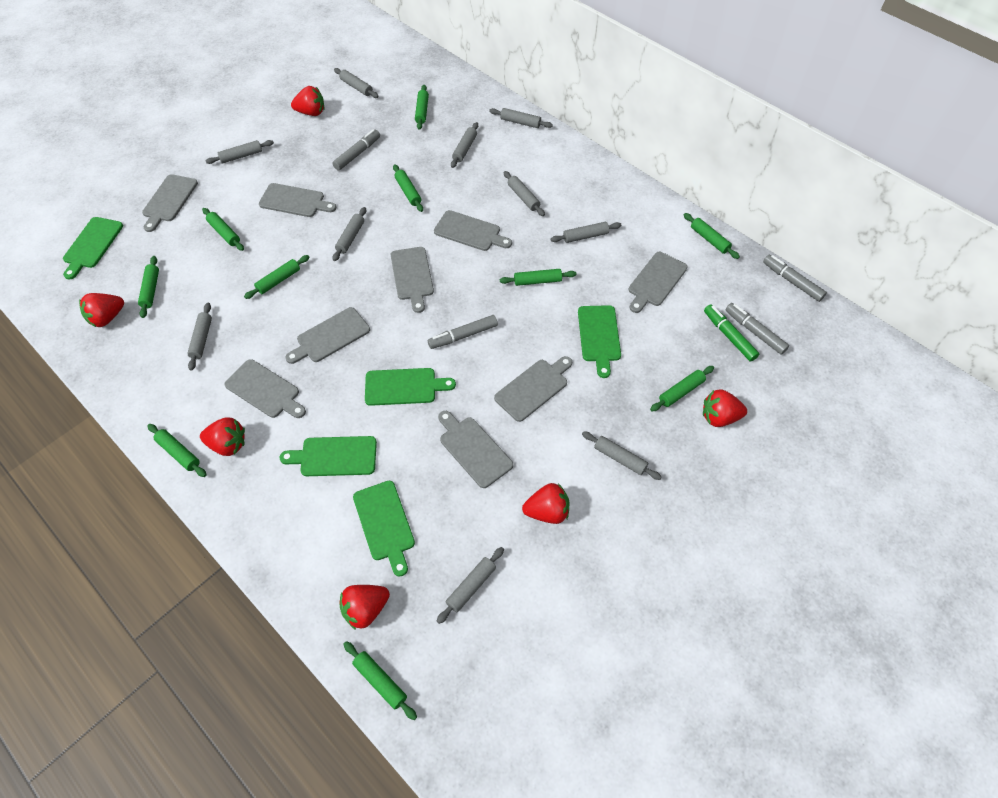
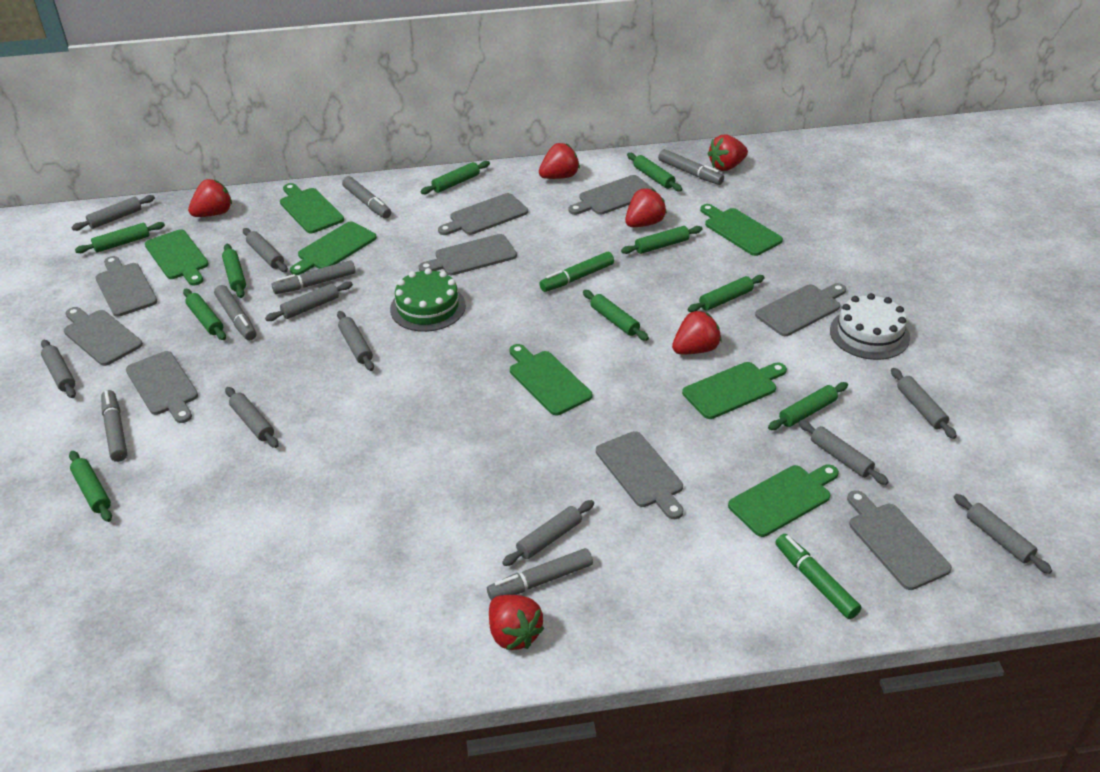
green cake: none = 0 -> [390,268,466,332] = 1
green cutting board: [63,217,123,279] [280,436,377,476] [353,481,415,577] [365,368,456,406] [578,305,621,378] = 5 -> [145,229,209,285] [280,183,344,233] [290,222,377,275] [509,344,592,415] [682,362,787,419] [700,204,783,256] [728,465,839,537] = 7
green marker: [704,304,759,362] = 1 -> [539,252,614,292] [775,534,862,619] = 2
grey marker: [332,129,380,171] [428,315,498,349] [726,303,789,355] [763,255,827,302] = 4 -> [101,390,127,462] [214,285,256,341] [272,260,356,294] [342,176,391,219] [487,548,593,600] [658,149,724,185] = 6
white cake: none = 0 -> [830,293,910,360] = 1

